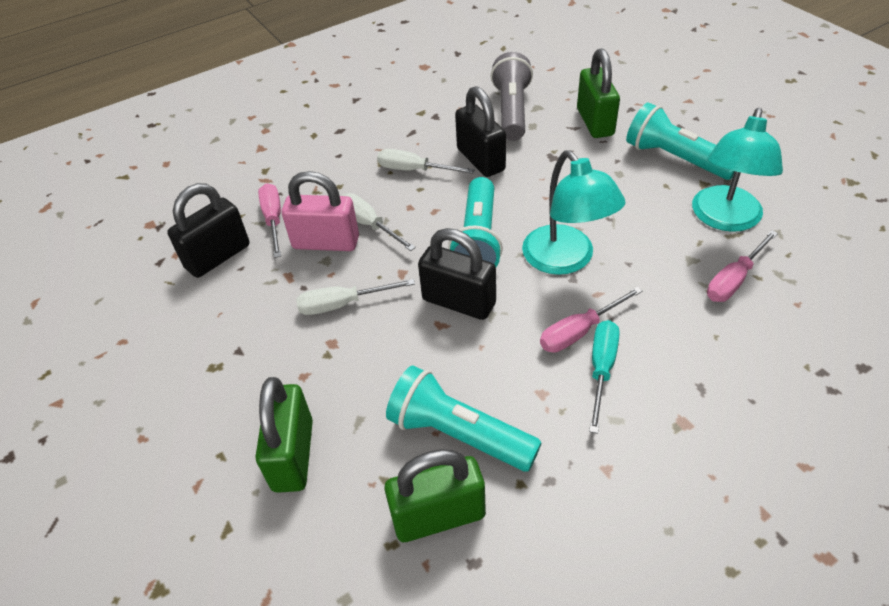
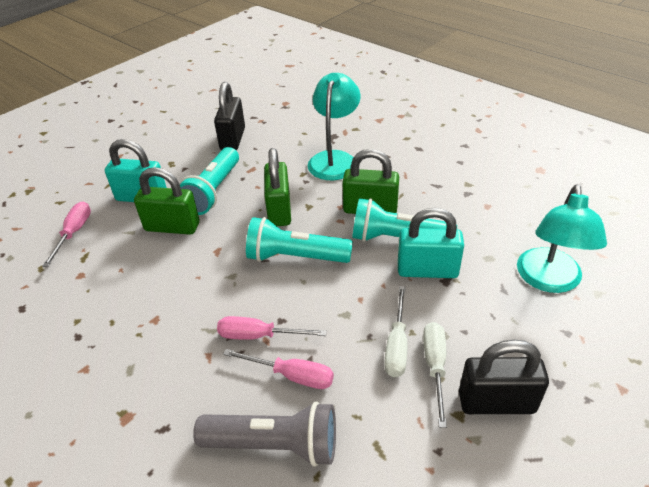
black padlock: [167,183,249,278] [418,228,496,320] [455,86,506,177] = 3 -> [214,82,245,150] [459,340,549,414] = 2
pink padlock: [282,171,359,251] = 1 -> none = 0
turquoise padlock: none = 0 -> [105,139,167,202] [398,208,464,278] = 2
turquoise screwdriver: [589,320,619,434] = 1 -> none = 0
white screwdriver: [296,279,415,315] [342,193,416,251] [377,149,475,174] = 3 -> [384,286,407,377] [423,322,447,428] = 2

